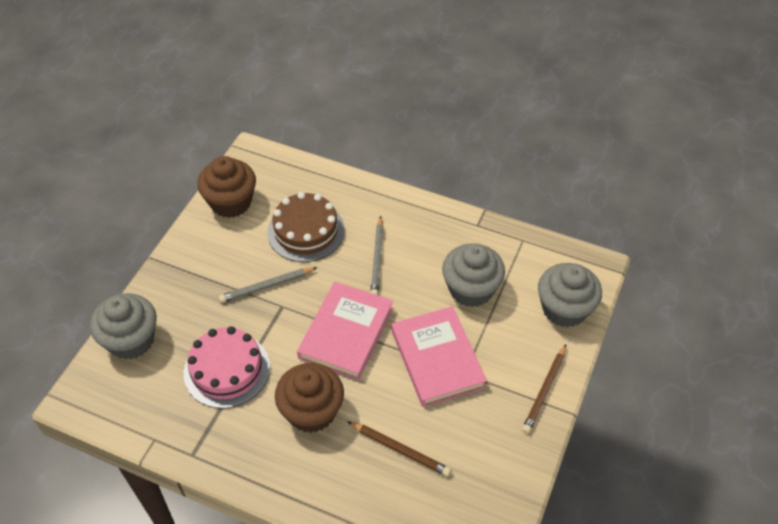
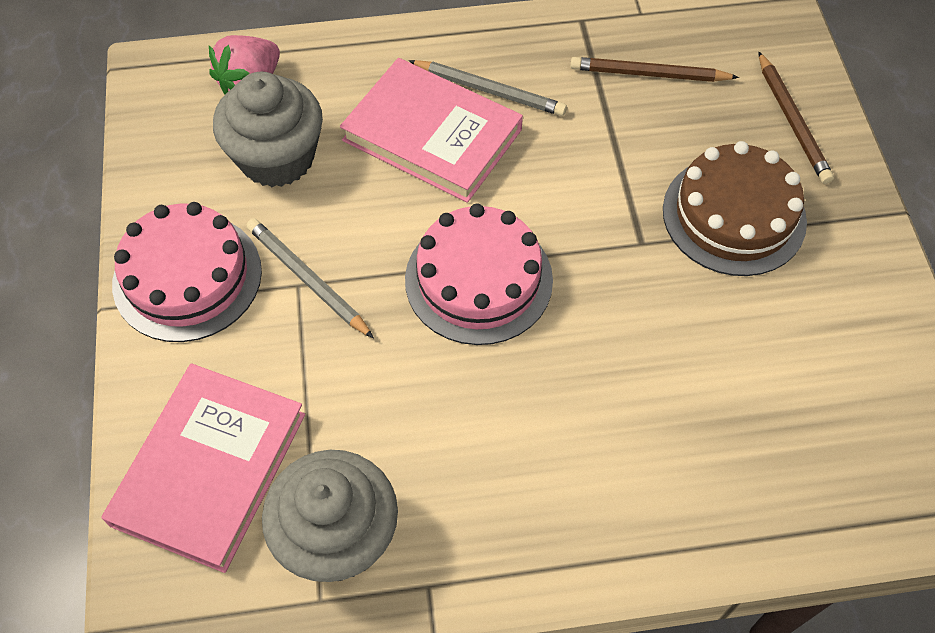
brown cupcake: [197,156,256,218] [275,363,344,433] = 2 -> none = 0
grey cupcake: [90,293,157,360] [442,243,505,307] [538,263,602,328] = 3 -> [213,71,323,187] [262,450,398,582] = 2
pink cake: [184,326,270,409] = 1 -> [112,202,262,342] [405,204,553,345] = 2
pink strawberry: none = 0 -> [209,35,280,94] = 1

